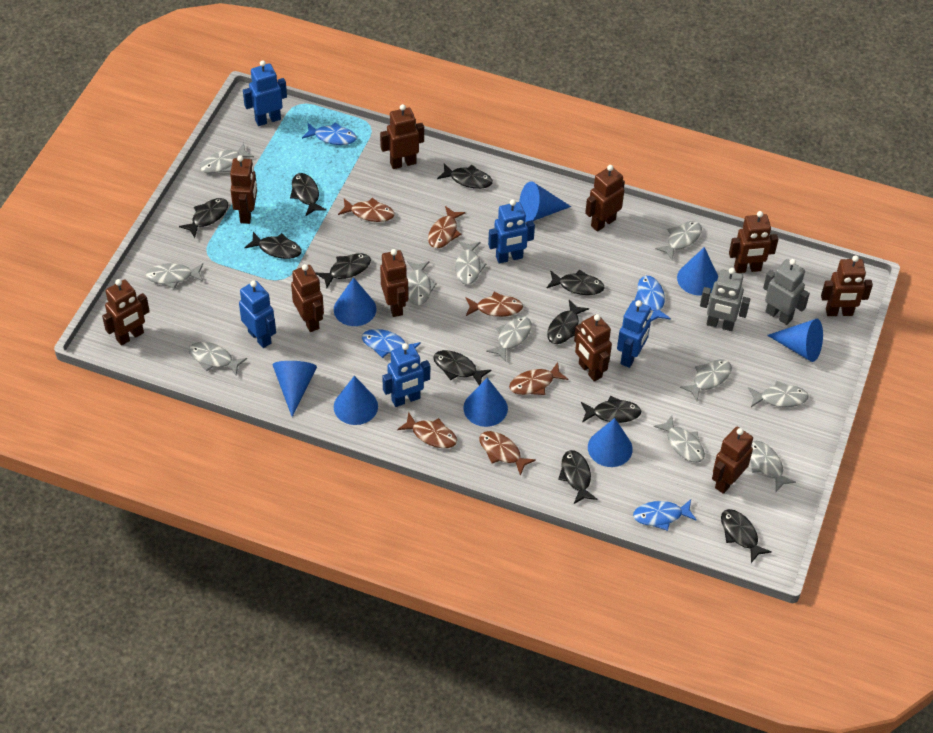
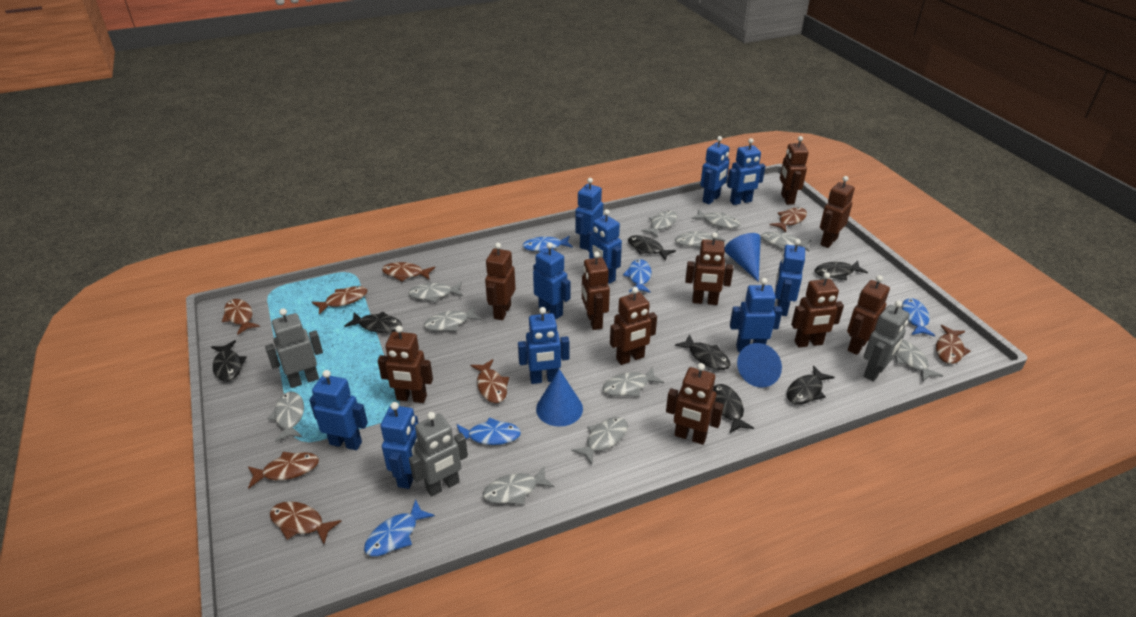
black fish: [179,198,228,238] [245,232,302,259] [290,173,327,216] [316,253,371,288] [433,350,491,385] [437,163,493,189] [547,270,605,295] [547,300,589,344] [558,450,598,504] [581,396,642,423] [721,509,772,563] = 11 -> [211,340,247,382] [344,311,402,333] [628,235,676,261] [675,334,731,370] [713,384,754,433] [787,365,835,405] [815,261,868,280] = 7
blue cone: [272,361,317,417] [334,277,376,326] [334,376,378,425] [463,378,508,427] [519,181,571,222] [588,418,633,467] [677,247,718,296] [767,319,823,362] = 8 -> [536,369,583,427] [725,233,761,282] [737,343,782,387] = 3
blue fish: [302,122,357,145] [362,329,421,358] [633,499,697,531] [634,276,671,321] = 4 -> [364,500,435,556] [457,417,521,445] [522,236,573,252] [623,259,652,293] [902,298,935,336] = 5
blue robot: [239,281,276,348] [243,60,287,126] [382,343,430,407] [488,200,535,264] [617,300,651,368] = 5 -> [309,370,368,450] [380,402,418,489] [518,307,569,384] [533,242,571,319] [575,178,603,250] [587,209,622,284] [700,136,729,204] [727,138,765,205] [730,278,782,352] [775,239,805,316] = 10
brown fish: [338,198,395,222] [397,412,457,448] [428,206,466,248] [466,292,523,317] [479,431,536,476] [509,362,568,395] = 6 -> [222,299,260,335] [248,452,319,489] [270,501,341,544] [312,286,367,315] [382,262,435,281] [470,359,509,403] [770,207,807,232] [936,325,971,364] = 8
grey robot: [700,268,750,331] [763,259,810,325] = 2 -> [265,308,323,388] [409,412,468,497] [864,300,910,381] = 3

